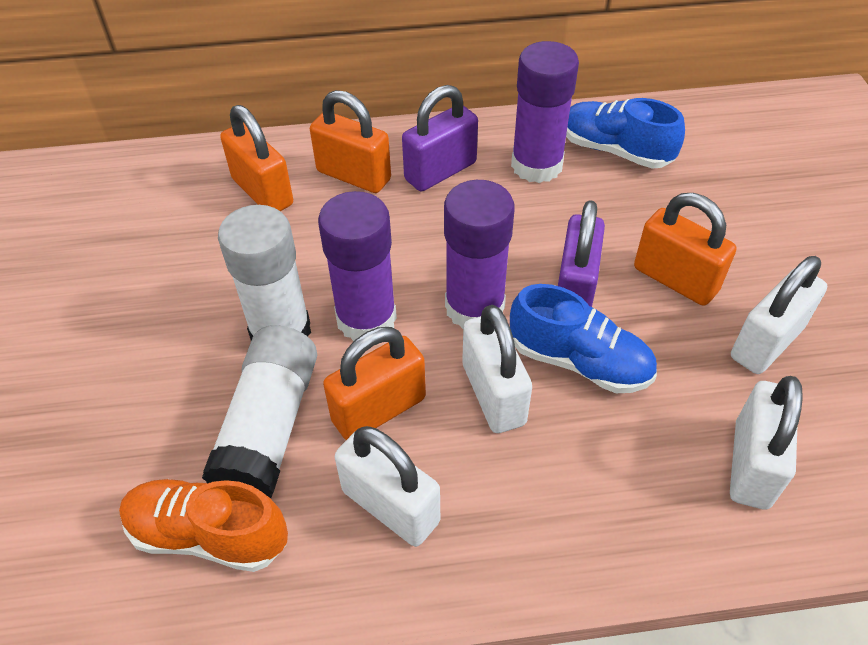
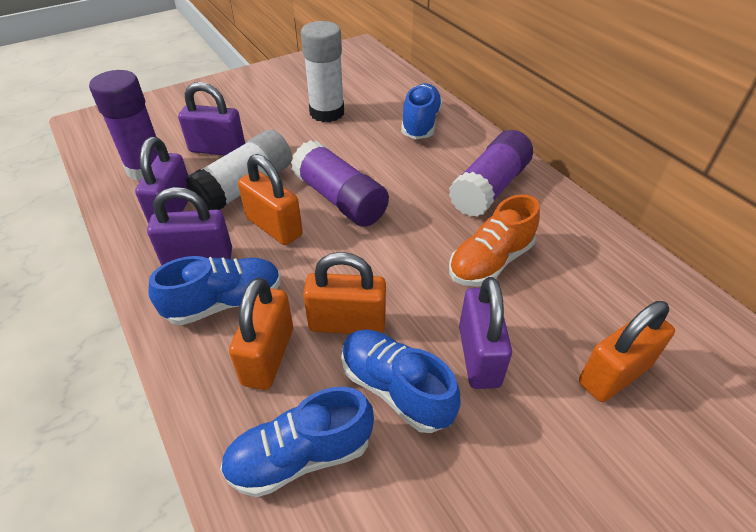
blue shoe: [510,284,657,393] [566,98,685,169] = 2 -> [148,256,281,325] [220,387,374,498] [341,330,461,433] [401,83,442,139] = 4
purple padlock: [402,85,478,191] [558,200,605,307] = 2 -> [135,137,188,224] [147,187,232,265] [178,82,245,155] [459,277,512,389] = 4
white padlock: [335,426,440,547] [462,305,532,433] [730,376,803,509] [731,256,827,374] = 4 -> none = 0

